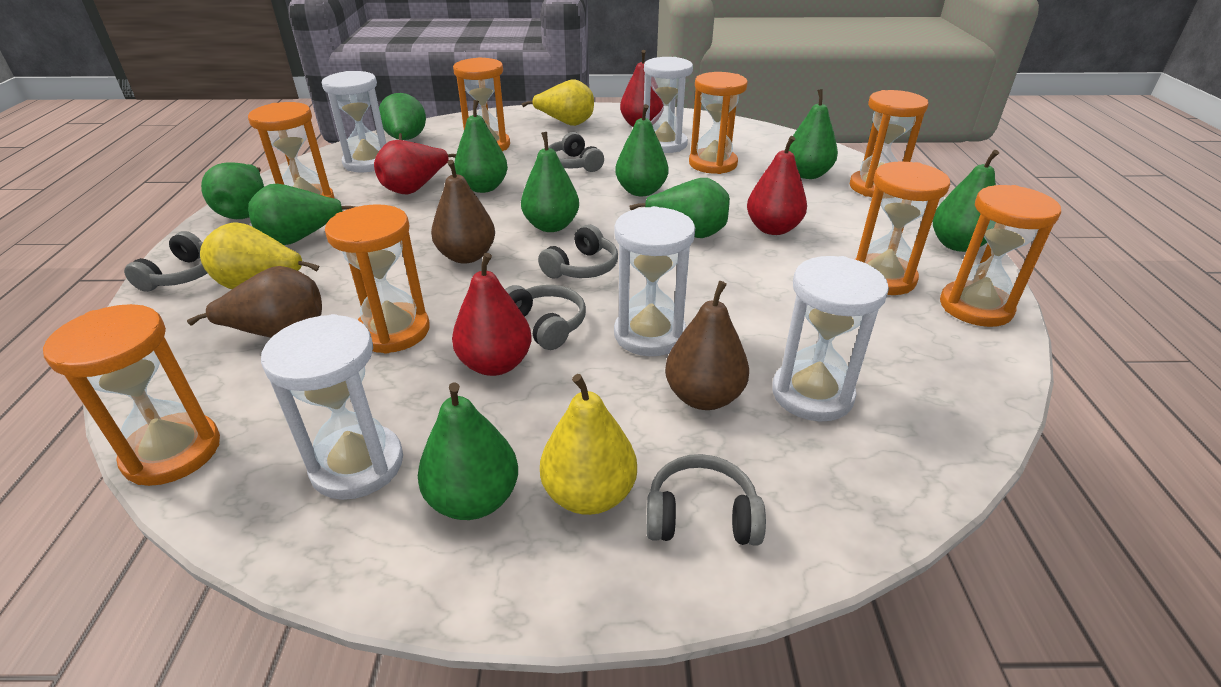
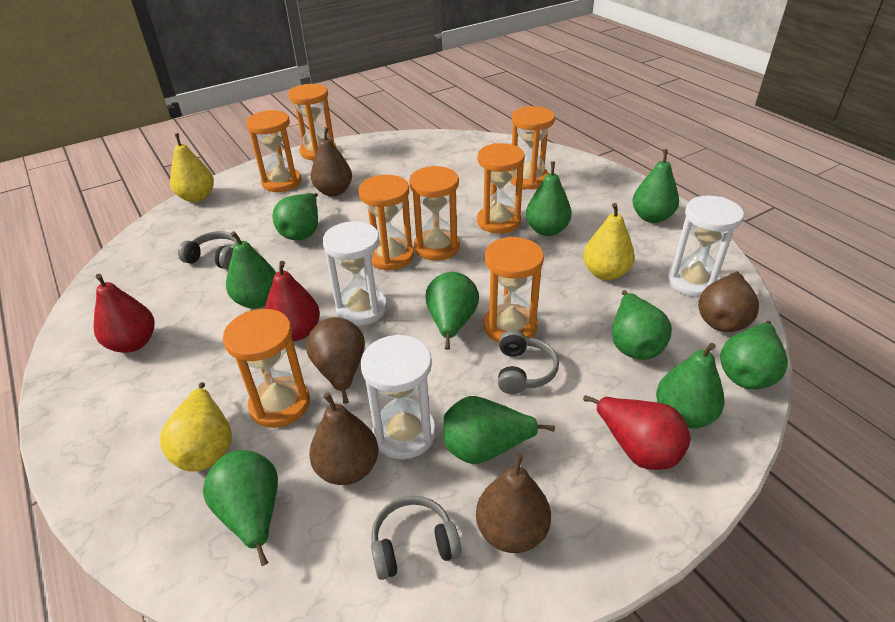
brown pear: [187,266,322,338] [431,160,495,264] [665,281,749,410] = 3 -> [306,317,365,404] [309,393,378,485] [311,127,352,196] [476,453,551,553] [698,271,759,332] = 5
grey headphones: [124,231,207,292] [505,285,586,350] [538,224,618,278] [548,132,604,172] [647,454,766,546] = 5 -> [178,231,237,269] [371,496,461,580] [498,330,559,394] = 3
red pear: [374,140,456,194] [452,253,532,376] [620,50,663,127] [747,136,807,235] = 4 -> [94,274,154,353] [265,261,320,341] [583,395,691,470] = 3
white hourglass: [261,314,403,500] [322,71,386,172] [614,206,695,356] [644,57,693,153] [772,256,889,421] = 5 -> [323,221,387,325] [361,334,436,459] [668,196,744,298] = 3

